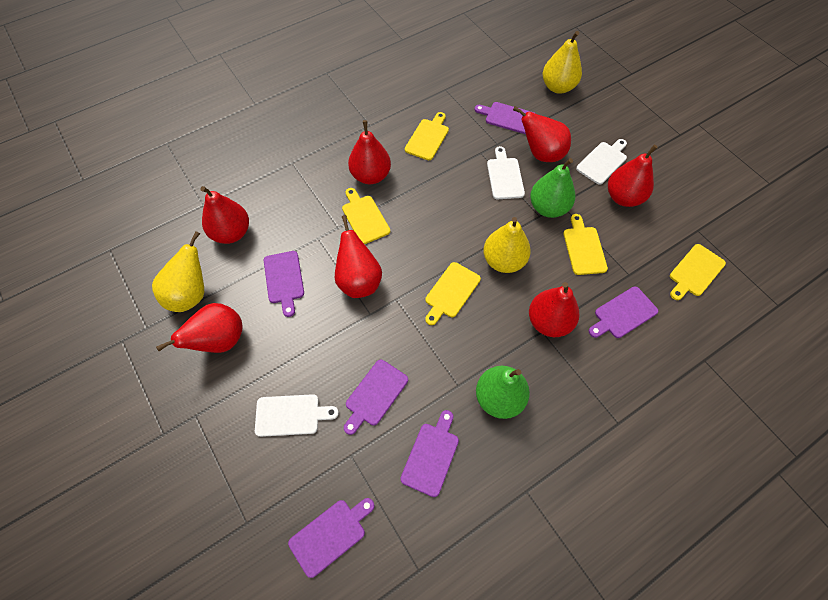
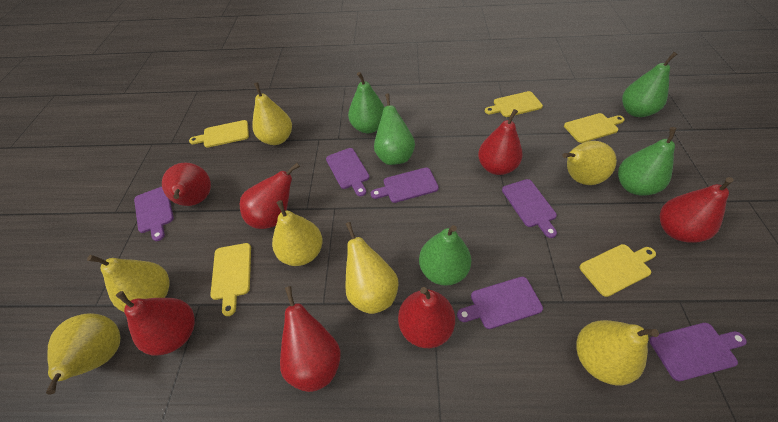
green pear: [476,366,530,419] [530,158,575,218] = 2 -> [348,72,384,133] [374,93,415,165] [419,225,471,286] [618,127,676,195] [622,52,677,117] = 5
white cutting board: [255,394,339,437] [487,146,525,199] [576,139,627,185] = 3 -> none = 0
yellow pear: [152,231,204,312] [483,217,531,273] [543,31,582,94] = 3 -> [46,313,120,394] [87,255,170,312] [252,82,292,145] [272,200,323,266] [345,222,398,314] [562,141,617,185] [576,320,659,385] = 7

